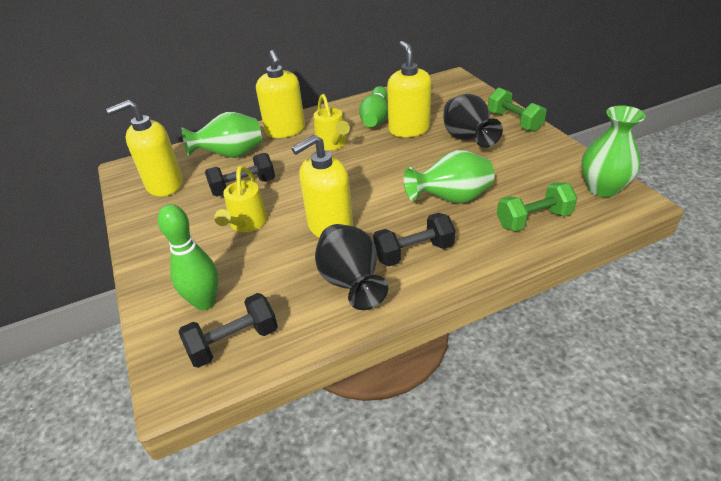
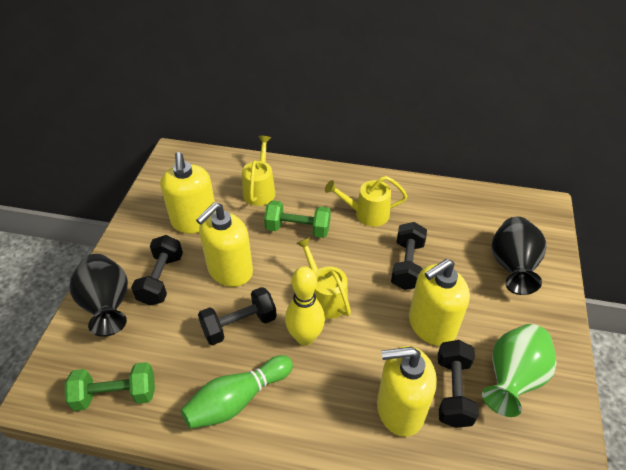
black dumbbell: [179,293,278,368] [205,153,275,196] [373,213,455,266] = 3 -> [131,235,183,305] [198,287,277,345] [391,222,427,290] [438,340,479,428] = 4
green bowling pin: [158,204,218,310] [359,86,388,127] = 2 -> [181,355,293,429] = 1
green vase: [182,112,262,158] [404,150,494,204] [581,105,646,197] = 3 -> [482,324,557,417] = 1
yellow bowling pin: none = 0 -> [285,266,325,346] = 1
yellow watering can: [214,166,268,232] [313,94,350,150] = 2 -> [242,136,276,206] [296,237,351,319] [325,176,408,227] = 3

